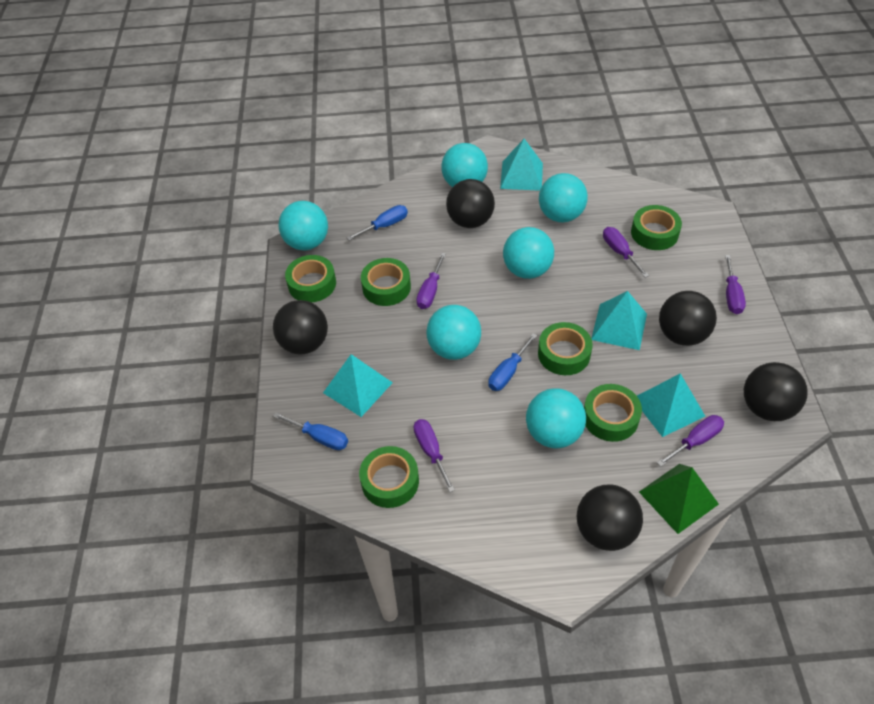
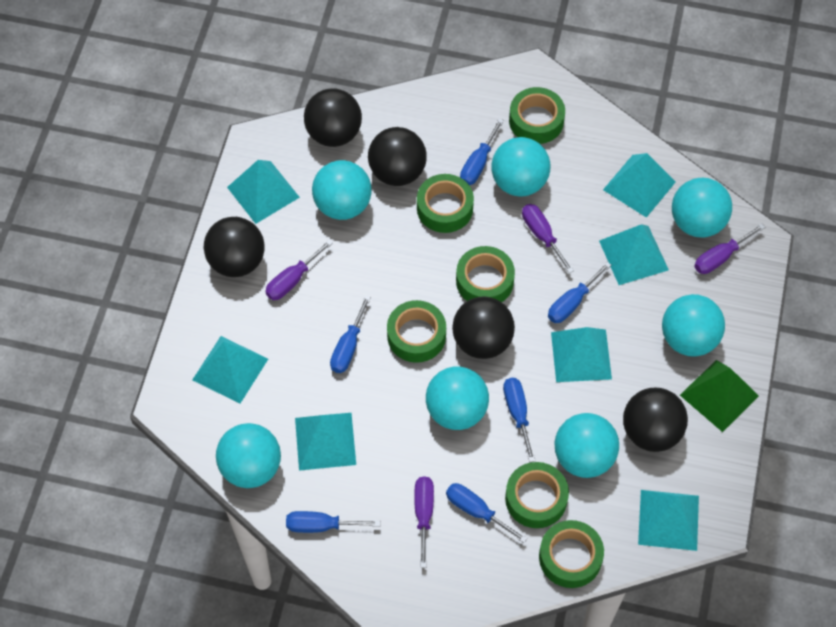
blue screwdriver: [273,412,348,450] [347,205,408,241] [488,333,537,391] = 3 -> [286,511,380,533] [330,295,371,373] [446,483,528,543] [460,119,504,185] [503,378,535,462] [548,262,611,323] = 6
purple screwdriver: [413,419,455,492] [416,253,446,309] [603,227,649,278] [657,415,724,467] [725,255,746,314] = 5 -> [265,240,333,300] [414,476,434,568] [522,204,574,273] [694,223,765,274] = 4
turquoise ball: [278,201,328,250] [426,305,481,360] [441,143,488,187] [503,227,554,279] [526,388,586,448] [539,173,588,223] = 6 -> [216,423,281,488] [312,160,372,220] [426,367,489,430] [491,137,550,197] [554,413,619,478] [662,294,725,356] [672,178,732,237] = 7
turquoise pyramid: [323,354,393,417] [500,139,543,191] [591,291,647,350] [637,373,705,437] = 4 -> [192,336,268,404] [227,160,300,224] [295,413,356,471] [551,327,612,382] [599,224,669,285] [603,153,676,218] [638,490,699,551] = 7

